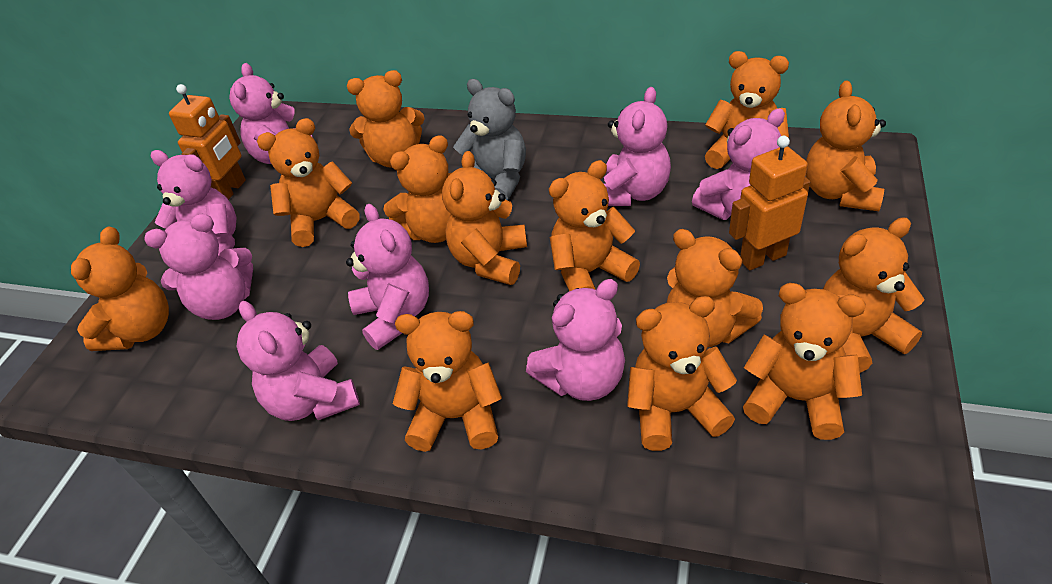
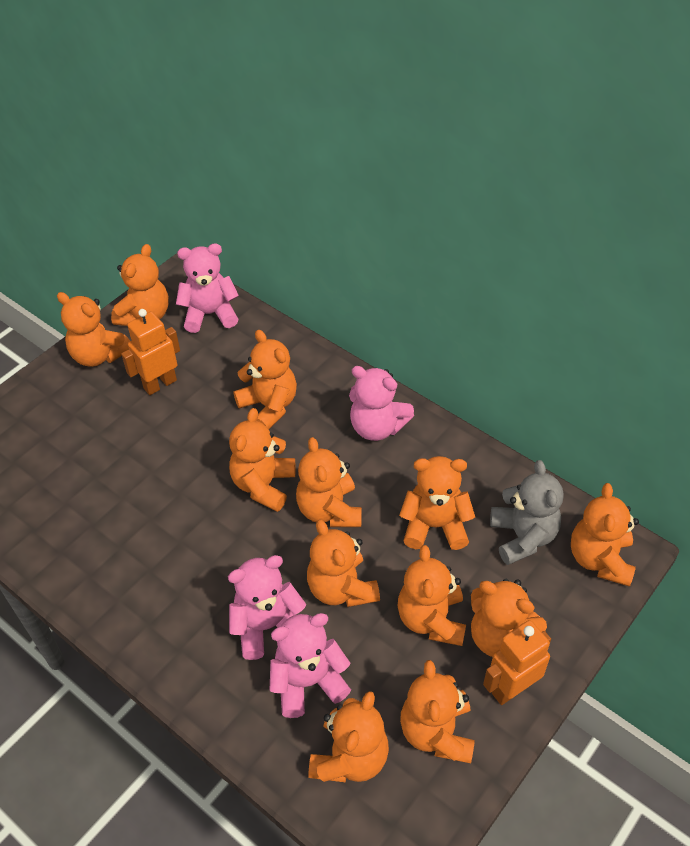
orange teddy bear: [71,226,169,351] [257,118,360,247] [347,70,424,167] [383,135,451,243] [393,311,502,452] [442,151,527,285] [549,160,640,291] [627,296,737,451] [667,229,763,347] [705,51,789,169] [743,283,866,440] [806,81,886,211] [823,217,924,373] = 13 -> [57,292,130,367] [111,244,169,326] [229,408,296,512] [233,330,297,429] [296,437,362,527] [307,520,380,607] [308,691,389,782] [398,545,466,646] [399,456,475,550] [400,660,475,763] [471,579,547,657] [571,483,639,587] = 12
pink teddy bear: [144,214,253,320] [151,150,236,255] [229,63,313,164] [236,301,360,421] [346,204,429,350] [526,279,625,401] [604,87,671,206] [692,108,785,220] = 8 -> [176,243,239,333] [228,555,307,660] [270,613,351,718] [349,366,414,441] = 4

